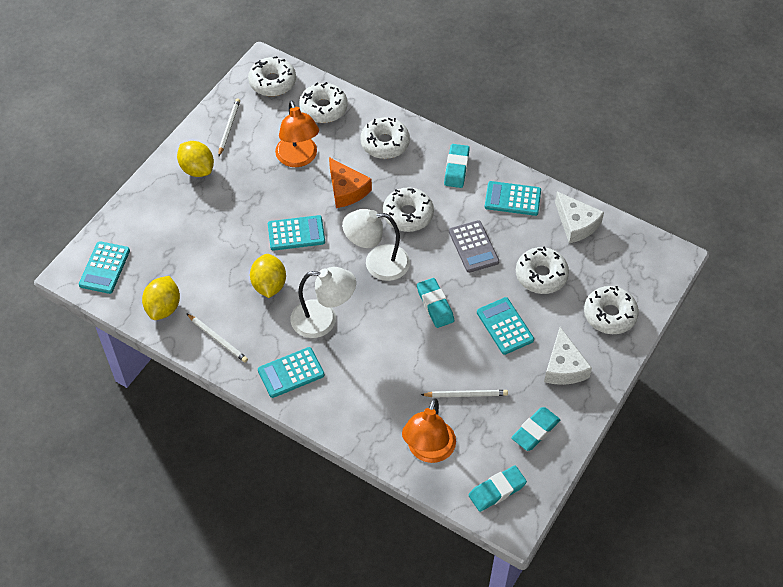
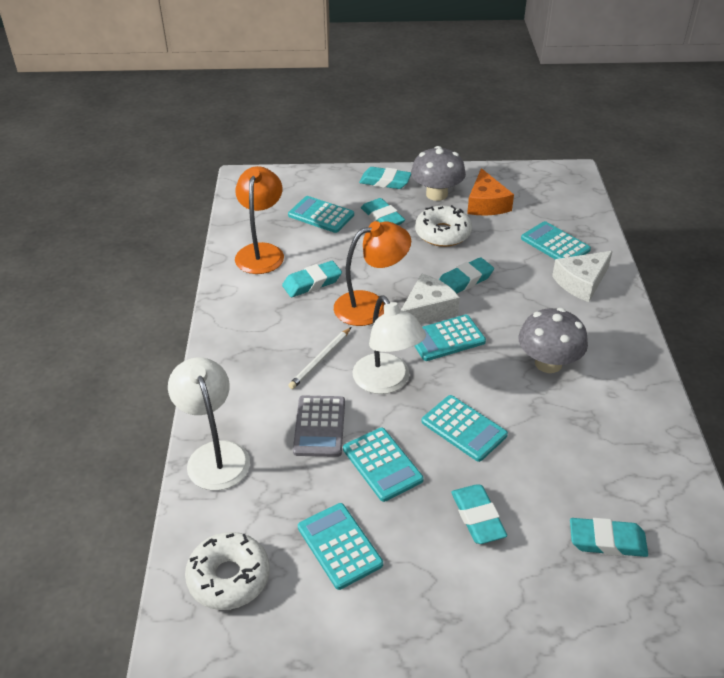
grey mushroom: none = 0 -> [411,146,466,201] [518,308,588,373] = 2
turquoise calculator: [79,241,130,294] [258,347,324,398] [268,215,325,251] [477,297,534,355] [485,181,541,216] = 5 -> [288,196,354,233] [298,503,383,590] [343,428,424,502] [414,315,486,361] [422,395,508,462] [521,221,591,259] = 6
turquoise eraser: [417,278,454,328] [444,144,470,188] [469,466,527,512] [511,407,560,451] = 4 -> [282,261,342,297] [359,167,411,189] [361,198,405,225] [439,257,494,294] [451,485,507,544] [570,518,648,557] = 6
white donut: [248,56,296,96] [299,82,348,123] [360,117,410,159] [383,187,434,232] [516,246,569,294] [584,286,639,334] = 6 -> [185,532,270,610] [415,205,472,247] = 2
white pencil: [186,313,248,363] [218,98,240,156] [421,390,508,398] = 3 -> [288,327,351,389] = 1
yellow lemon: [142,276,180,320] [177,141,214,177] [250,254,286,298] = 3 -> none = 0

